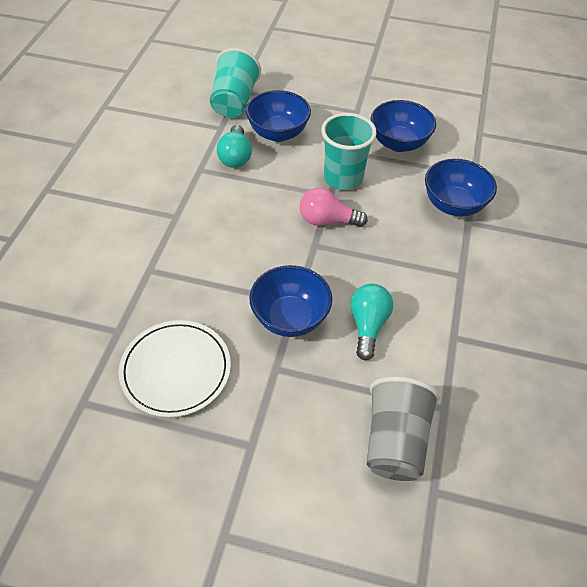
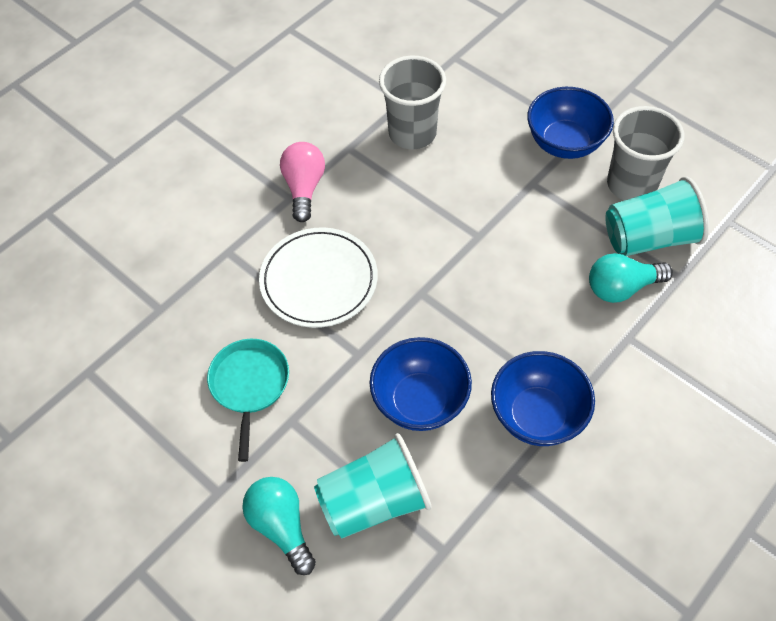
blue bowl: [246,90,311,142] [249,265,332,337] [371,100,436,152] [425,159,497,216] = 4 -> [370,337,472,431] [491,351,595,446] [527,87,614,159] = 3
grey cup: [367,376,440,481] = 1 -> [379,55,446,149] [607,106,684,200] = 2
turquoise pan: none = 0 -> [207,339,289,462] = 1

